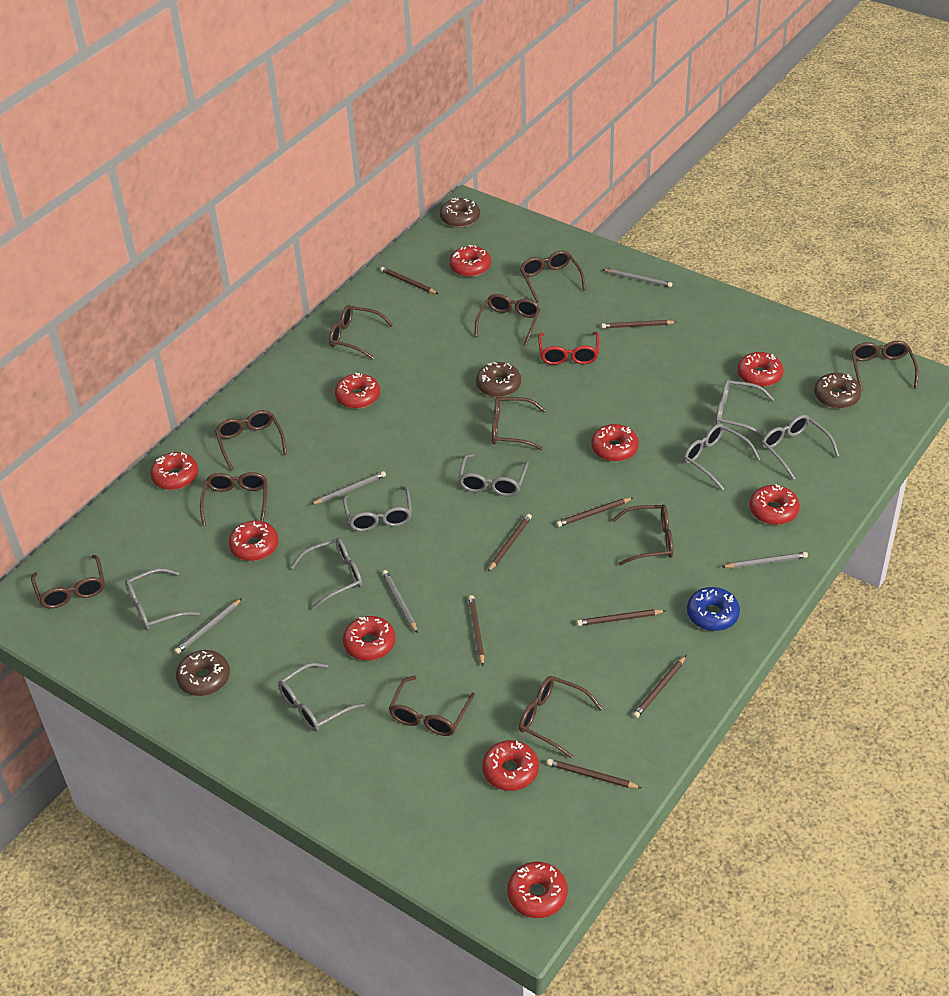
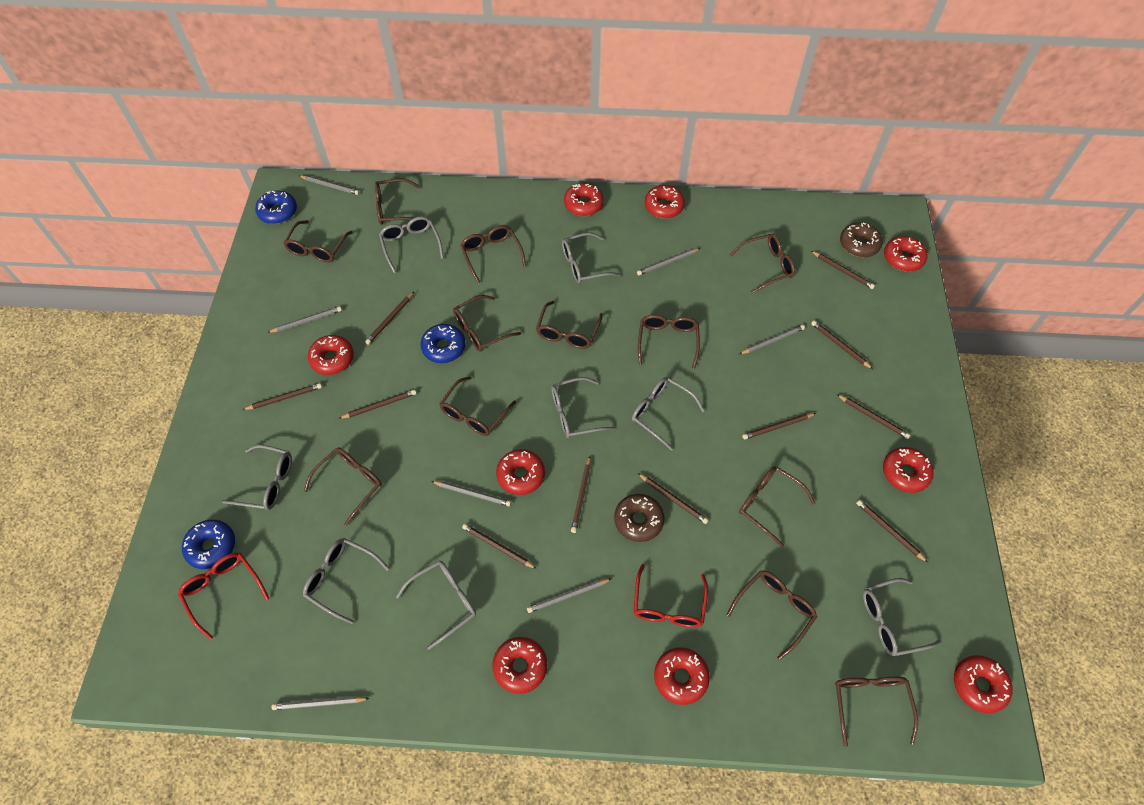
blue donut: [687,587,740,631] = 1 -> [182,520,235,569] [255,191,297,224] [421,324,466,363] = 3
brown donut: [176,650,230,696] [440,198,480,228] [476,362,521,397] [814,373,861,409] = 4 -> [614,494,665,542] [840,222,883,257] = 2
brown glasses: [31,555,104,608] [200,472,267,526] [215,410,287,471] [329,305,393,359] [389,676,475,736] [474,294,540,346] [492,397,546,450] [519,676,603,758] [520,250,586,303] [612,504,673,566] [851,341,919,391] = 11 -> [283,220,353,262] [304,447,382,526] [375,179,420,225] [439,377,516,436] [453,295,521,352] [460,225,526,283] [536,301,603,349] [638,315,700,369] [727,570,817,660] [730,234,795,293] [739,466,815,547] [835,677,918,747] = 12
brown pencil: [380,267,438,294] [468,595,484,666] [488,514,532,572] [547,759,641,788] [556,498,633,527] [577,609,666,626] [601,320,676,328] [633,655,686,718] = 8 -> [243,383,322,410] [339,389,416,419] [365,292,414,345] [462,523,537,569] [571,456,591,533] [638,473,709,524] [742,413,816,440] [811,251,875,289] [811,321,873,369] [837,394,910,439] [856,500,928,563] = 11
grey pencil: [174,598,242,654] [311,471,386,504] [382,570,418,633] [602,269,672,287] [722,552,808,568] = 5 -> [267,306,342,333] [272,696,370,710] [298,175,360,195] [431,481,511,506] [527,578,612,613] [637,248,700,275] [739,325,805,354] = 7
red donut: [150,452,198,490] [229,521,279,561] [335,373,380,409] [343,616,395,661] [449,245,491,277] [482,740,539,791] [507,862,568,918] [591,424,639,462] [737,352,783,387] [749,484,800,525] = 10 -> [308,335,354,375] [492,637,547,694] [496,449,545,495] [564,183,604,216] [645,185,685,219] [654,647,710,705] [883,447,934,493] [884,236,927,272] [954,655,1013,713] = 9
red glasses: [538,332,599,365] = 1 -> [178,553,269,640] [634,564,708,628] = 2

